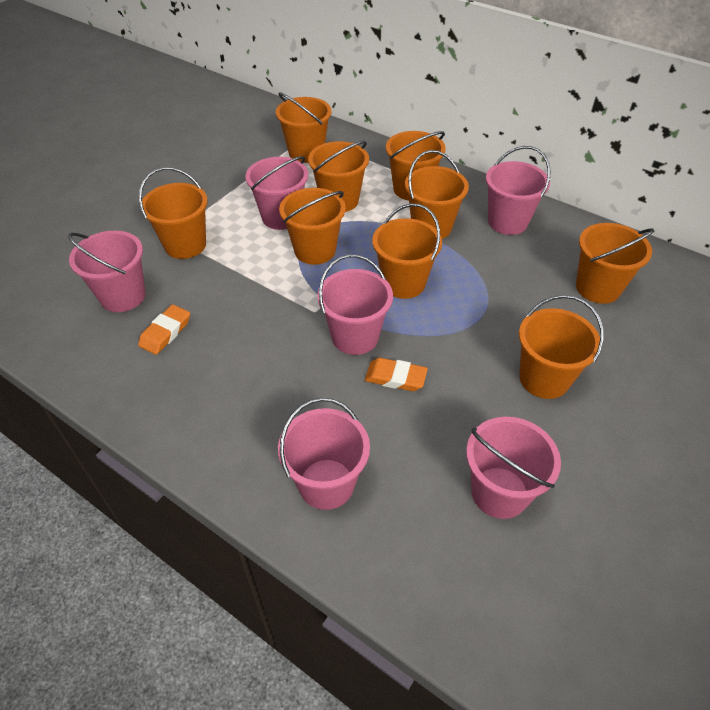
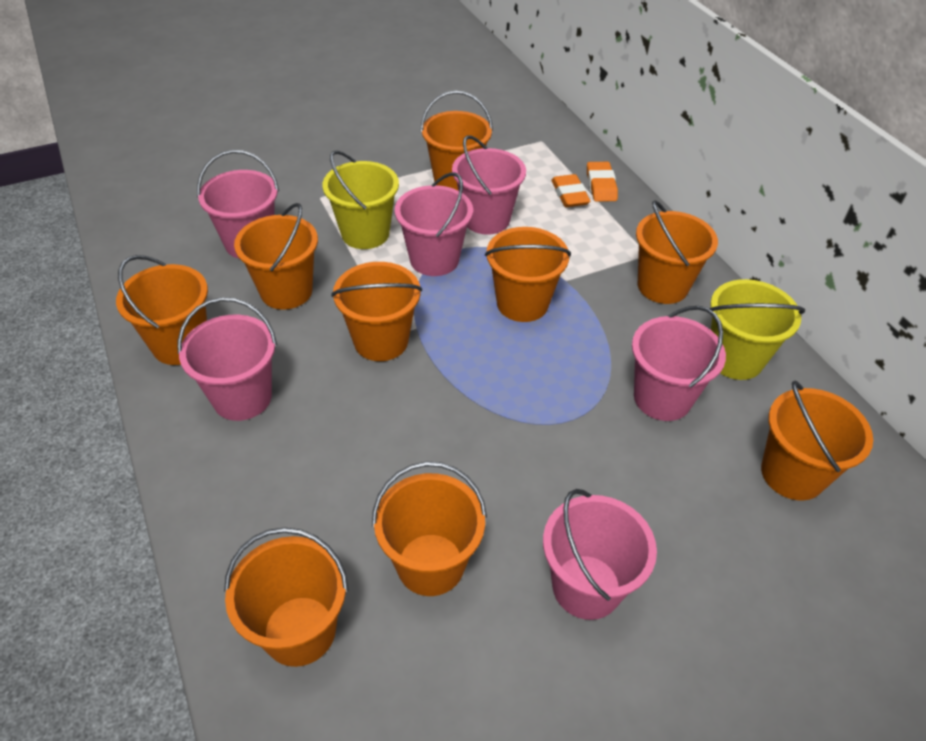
yellow bucket: none = 0 -> [322,150,399,249] [710,279,805,380] = 2

